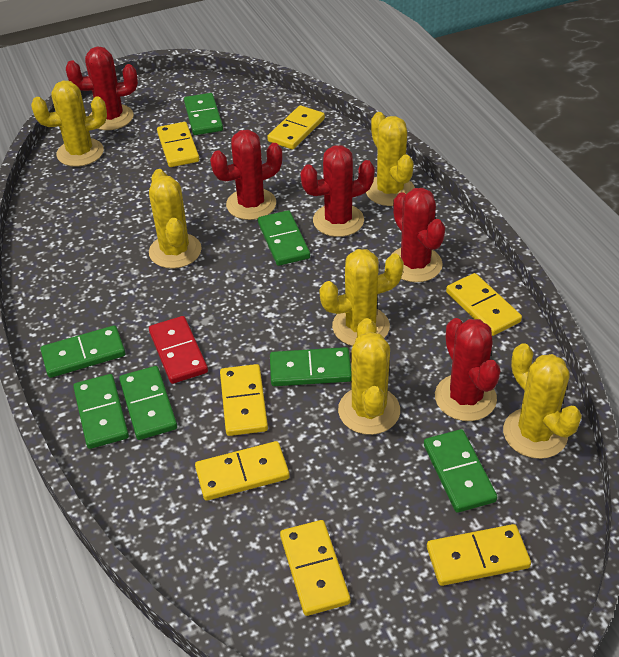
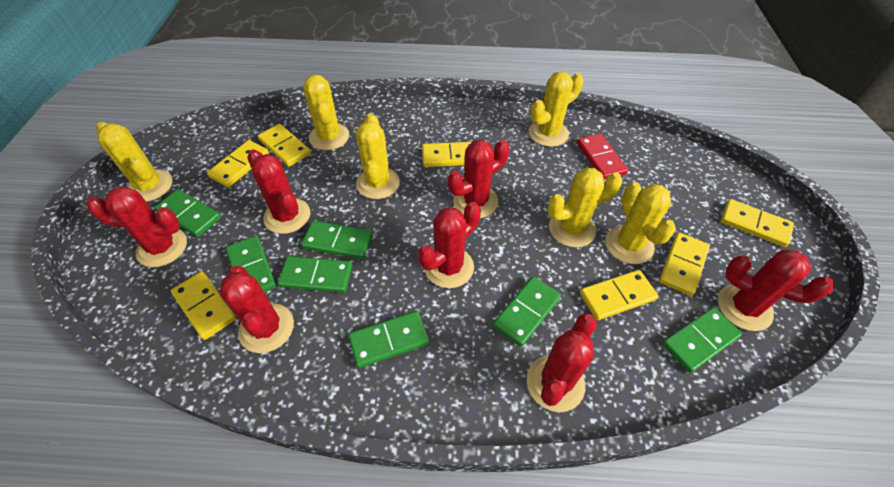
red cactus: [66,47,138,130] [210,130,283,220] [300,145,375,237] [391,188,445,282] [435,318,500,421] = 5 -> [87,186,187,267] [219,266,294,353] [247,149,310,234] [418,202,481,288] [448,140,510,218] [527,314,597,412] [718,250,834,331] = 7

